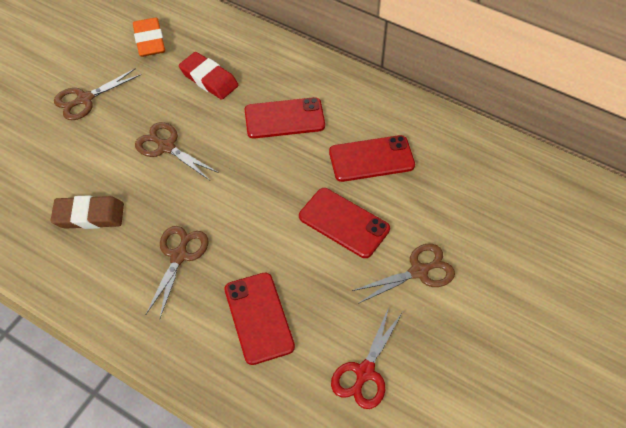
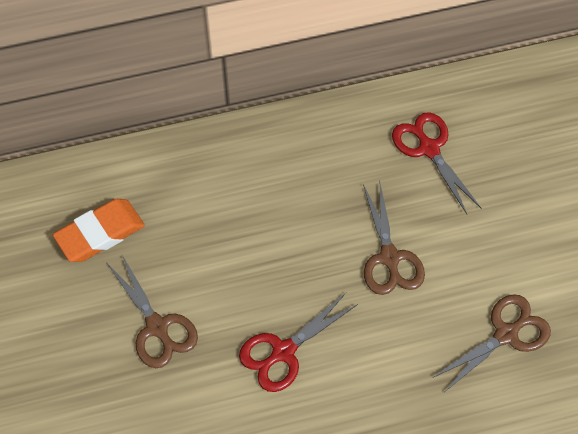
brown eraser: [50,195,124,229] = 1 -> none = 0
brown scissors: [54,68,141,120] [135,122,219,180] [146,226,209,318] [352,244,455,304] = 4 -> [107,255,198,368] [363,184,425,295] [432,294,551,391] = 3
red eraser: [179,52,239,100] = 1 -> none = 0
red phone: [225,272,295,365] [245,97,325,139] [299,188,390,258] [329,135,415,182] = 4 -> none = 0
red scissors: [331,308,403,409] = 1 -> [239,292,358,392] [392,112,481,214] = 2

